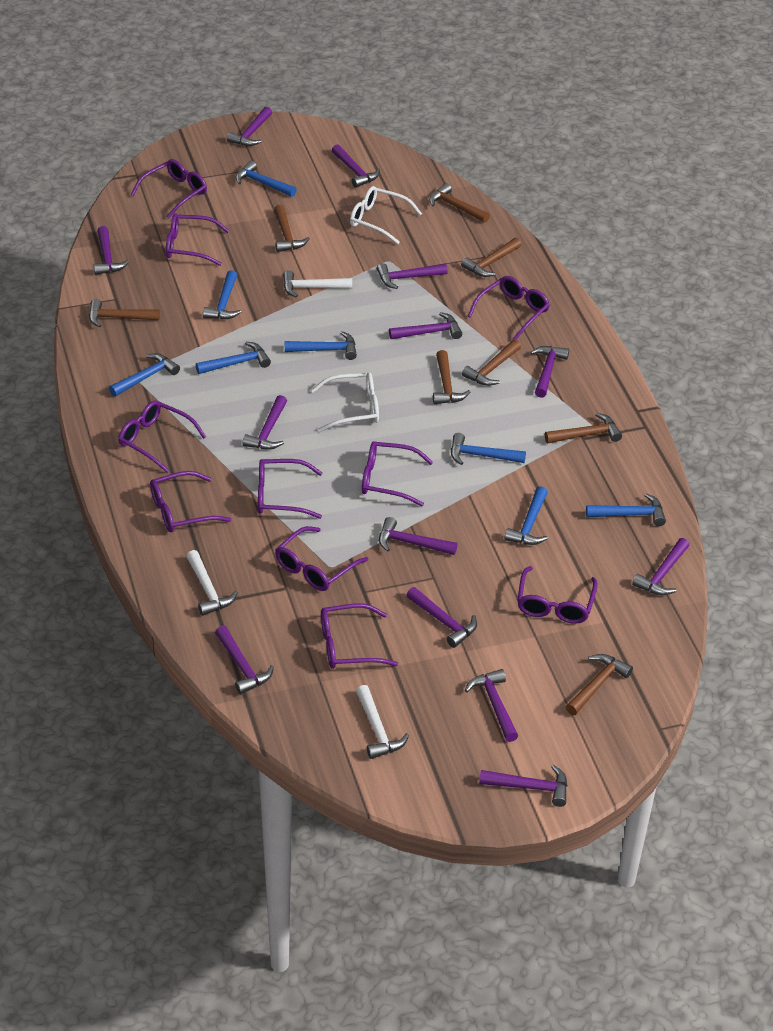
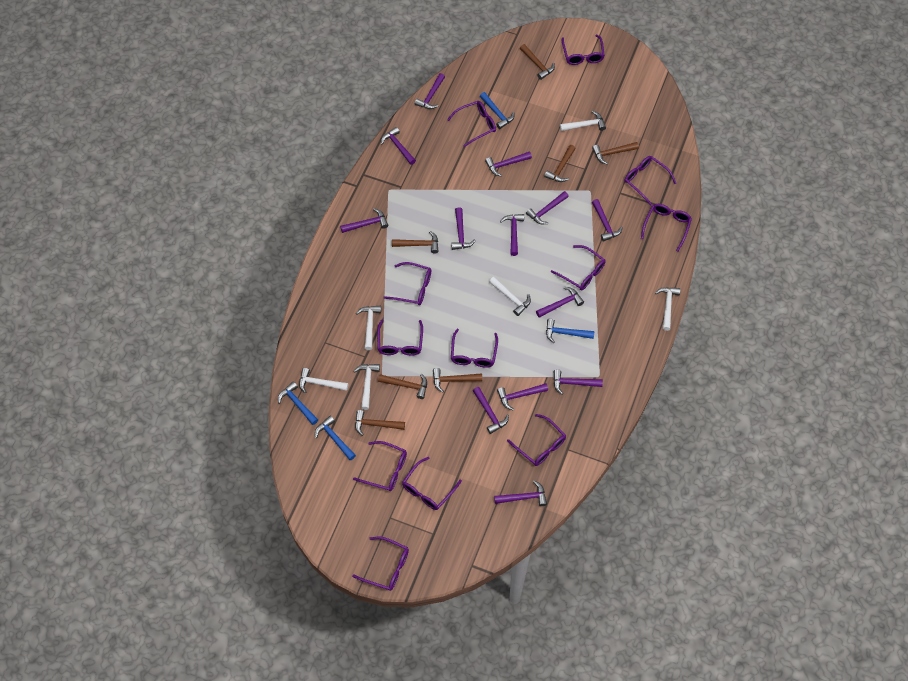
blue hammer: [109,353,180,397] [196,342,271,374] [203,270,241,320] [236,161,297,197] [285,331,357,360] [451,433,526,465] [504,486,548,545] [586,493,666,526] = 8 -> [278,381,318,425] [315,416,356,460] [480,92,515,129] [546,319,594,343] = 4
brown hammer: [89,299,160,328] [274,204,310,252] [429,183,490,223] [433,350,470,404] [461,238,521,277] [462,340,521,386] [545,413,622,443] [566,654,633,715] = 8 -> [355,410,405,436] [378,374,427,399] [392,231,439,254] [433,368,482,393] [520,44,555,80] [544,145,576,182] [592,142,639,164] = 7
purple glasses: [118,401,206,473] [131,159,207,219] [150,471,231,532] [166,213,229,266] [258,459,322,519] [275,526,368,591] [321,603,398,669] [362,441,433,506] [468,276,550,340] [517,566,598,624] = 10 -> [352,537,409,591] [353,441,407,491] [377,319,423,356] [383,262,431,305] [402,457,462,510] [447,101,496,147] [451,329,498,368] [507,414,566,466] [551,245,605,290] [562,35,605,65] [624,156,676,206] [641,204,692,252] = 12
white glasses: [311,372,379,432] [350,186,422,244] = 2 -> none = 0
white hammer: [186,550,238,616] [283,270,352,297] [356,685,409,759] = 3 -> [299,368,348,393] [354,364,380,410] [356,306,381,350] [489,277,531,316] [560,111,606,131] [655,287,681,331] = 6

